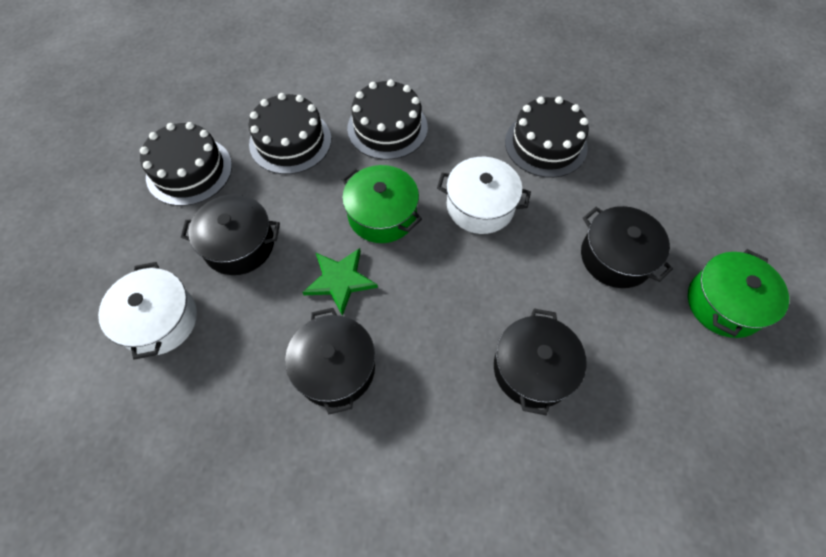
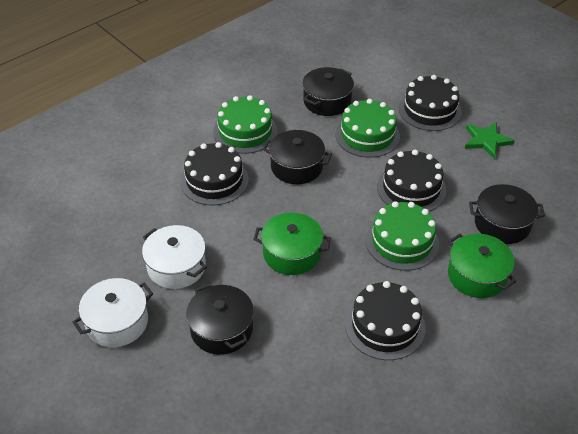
green cake: none = 0 -> [213,95,277,154] [336,99,400,158] [366,201,439,271] = 3

